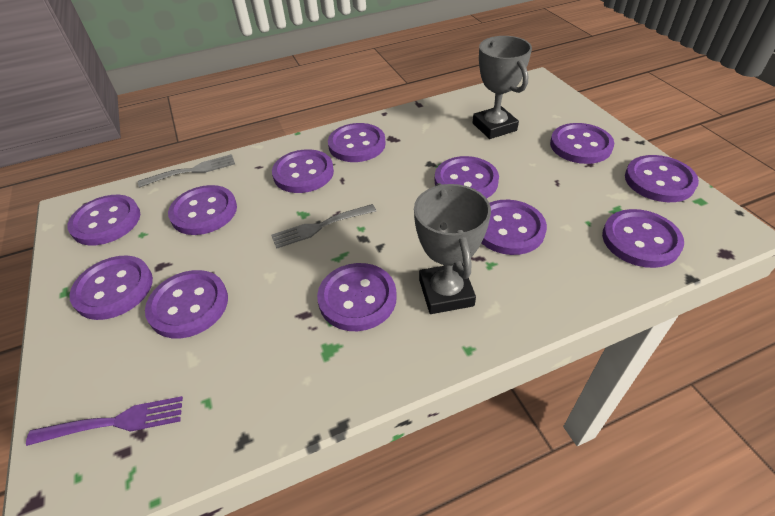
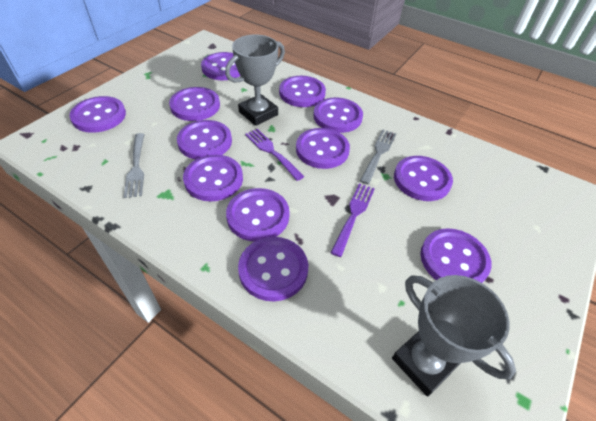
purple fork: [26,396,183,446] = 1 -> [245,129,304,181] [331,183,375,257] = 2

